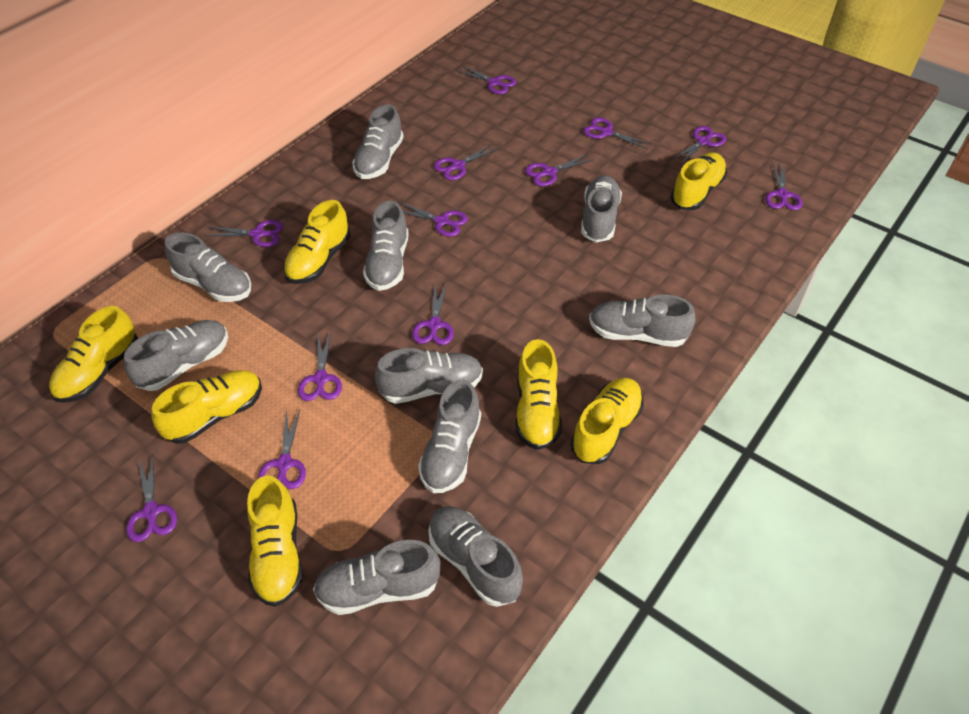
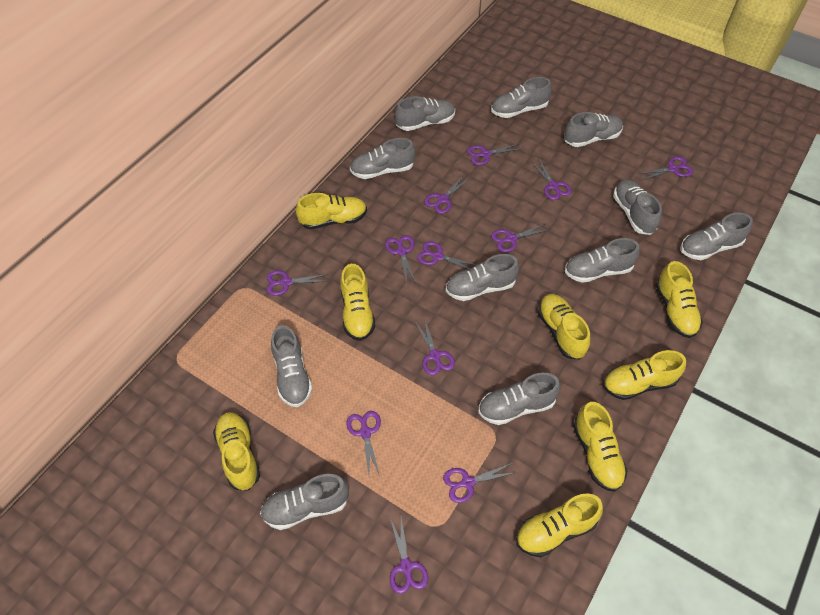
grey shoe: [124,320,228,391] [165,232,251,302] [313,540,441,615] [352,104,404,179] [363,201,409,291] [375,348,483,404] [418,380,481,493] [428,506,523,607] [581,175,622,242] [589,294,696,347] = 10 -> [260,474,349,530] [271,325,312,407] [350,138,415,179] [395,96,455,131] [446,254,519,301] [478,373,560,425] [491,77,552,118] [564,112,623,147] [565,238,640,283] [613,180,662,235] [680,213,753,260] = 11
yellow shoe: [49,306,138,403] [152,370,262,444] [247,476,303,607] [283,200,350,284] [515,339,562,450] [571,378,644,464] [670,152,727,210] = 7 -> [213,412,260,491] [296,193,367,229] [340,264,375,341] [516,494,603,557] [538,294,590,360] [573,402,627,492] [603,350,686,400] [656,261,703,338] = 8

